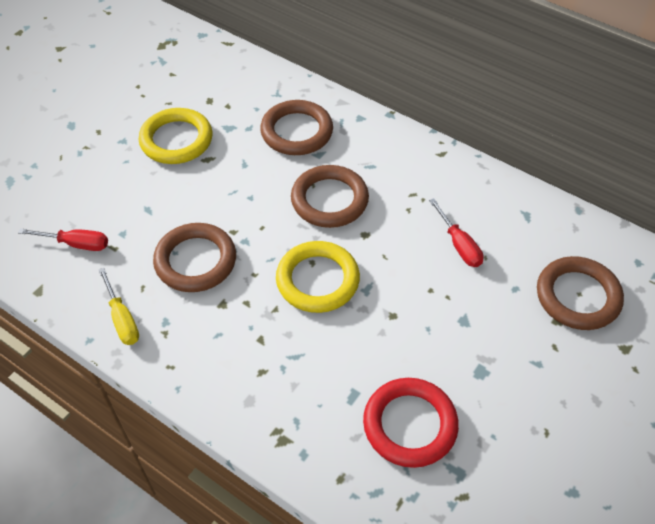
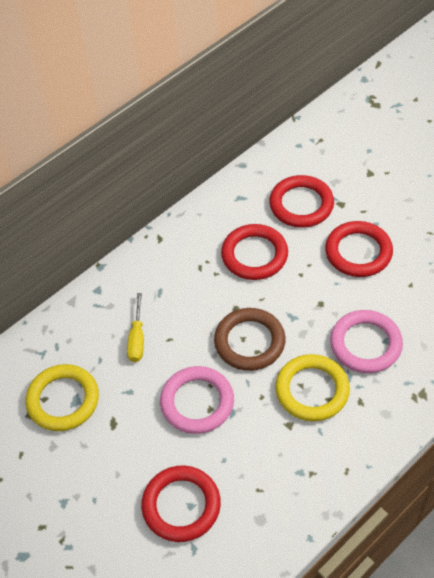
brown ring: [153,223,236,292] [260,100,333,155] [291,165,369,228] [537,256,624,330] = 4 -> [214,308,286,371] = 1
pink ring: none = 0 -> [160,366,234,434] [330,310,403,373] = 2
red ring: [363,378,459,468] = 1 -> [141,466,221,542] [221,224,288,280] [269,175,334,228] [325,221,393,277] = 4
red screwdriver: [18,228,108,251] [429,198,484,267] = 2 -> none = 0

